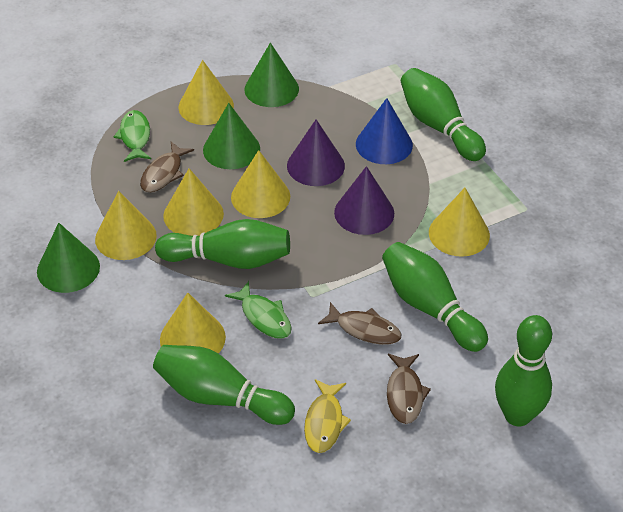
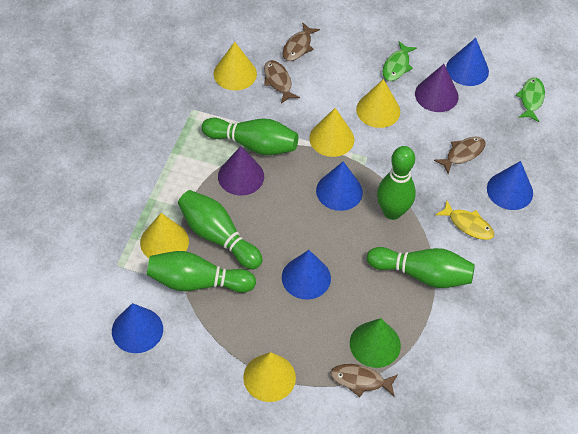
blue cone: [356,98,413,164] = 1 -> [112,303,163,353] [282,250,331,300] [316,162,363,211] [446,38,489,86] [487,161,533,210] = 5
brown fish: [140,142,194,192] [318,302,402,345] [387,354,431,424] = 3 -> [264,60,300,104] [283,22,320,61] [330,364,398,397] [434,136,486,174] = 4
green cone: [37,223,100,293] [203,103,260,169] [244,43,299,107] = 3 -> [350,318,401,368] = 1
yellow cone: [95,191,157,260] [160,293,226,354] [163,168,224,236] [179,60,234,125] [231,150,290,218] [429,188,490,257] = 6 -> [140,213,189,258] [214,42,257,91] [243,352,296,402] [309,108,354,157] [356,79,400,128] = 5

